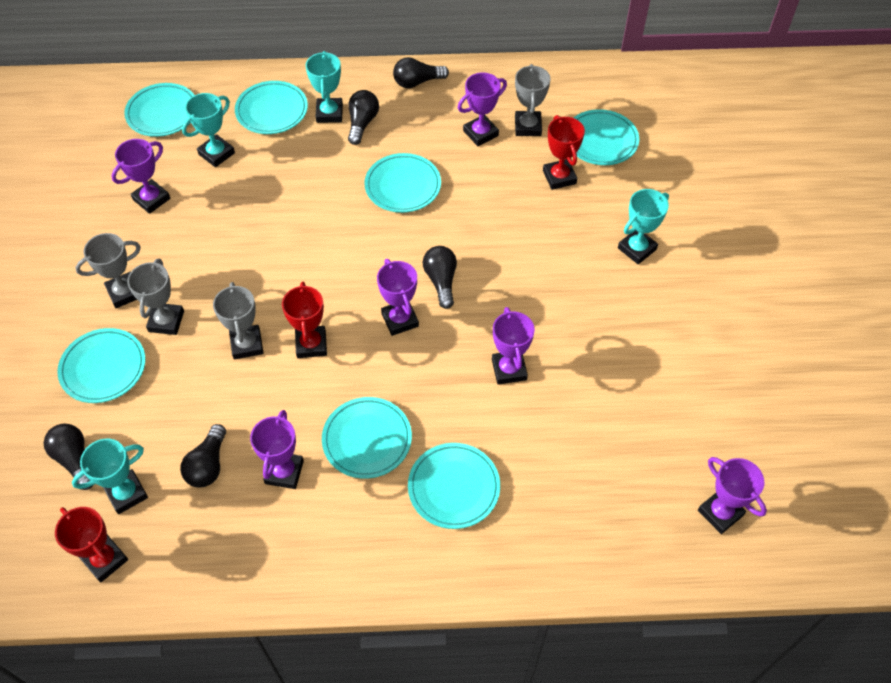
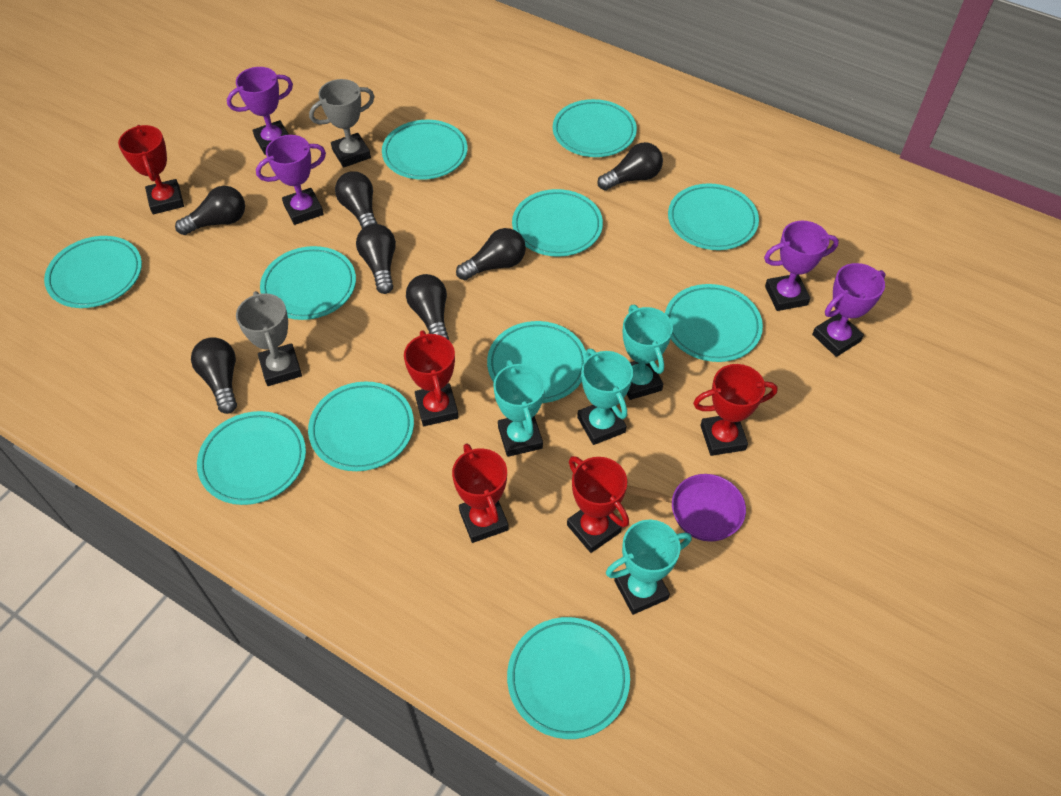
black light bulb: [44,424,93,490] [180,424,226,487] [348,90,379,145] [393,57,449,88] [423,246,457,309] = 5 -> [175,186,245,235] [191,337,237,414] [335,171,377,229] [356,224,396,294] [406,274,449,340] [456,228,526,280] [597,142,663,191] = 7
grey trophy: [75,233,141,308] [127,259,184,335] [213,282,263,359] [515,64,551,136] = 4 -> [236,291,302,386] [309,79,375,168] = 2
purple pan: none = 0 -> [625,474,746,542] = 1
purple trophy: [112,139,170,214] [250,410,304,489] [377,259,419,336] [458,73,507,146] [492,307,535,385] [698,457,767,534] = 6 -> [227,67,293,155] [256,135,326,225] [764,221,839,311] [812,263,886,357] = 4
red trophy: [55,507,128,582] [282,282,327,358] [543,115,585,190] = 3 -> [118,125,184,214] [404,330,459,426] [452,443,509,543] [567,456,629,553] [693,364,778,456] = 5
turquoise plate: [57,328,145,403] [124,83,194,137] [235,81,308,134] [322,397,412,479] [364,153,441,213] [408,443,500,529] [574,109,639,165] = 7 -> [44,236,142,308] [197,411,306,505] [260,246,356,320] [308,381,414,471] [382,120,468,180] [487,321,586,403] [507,617,630,739] [512,189,603,257] [553,99,637,157] [665,284,763,362] [668,183,759,250] = 11

